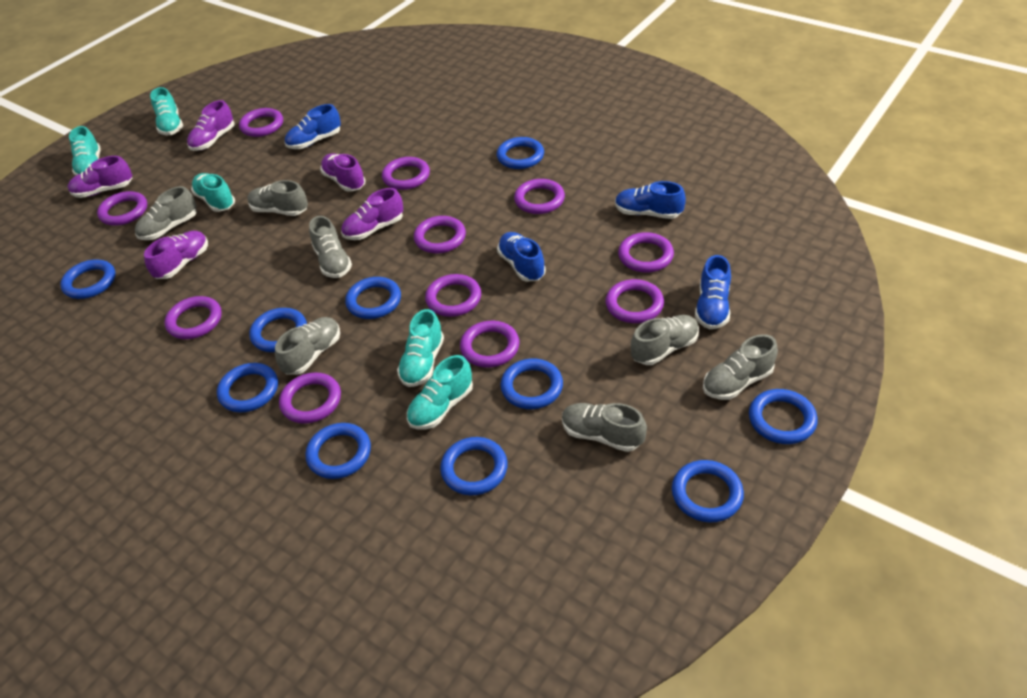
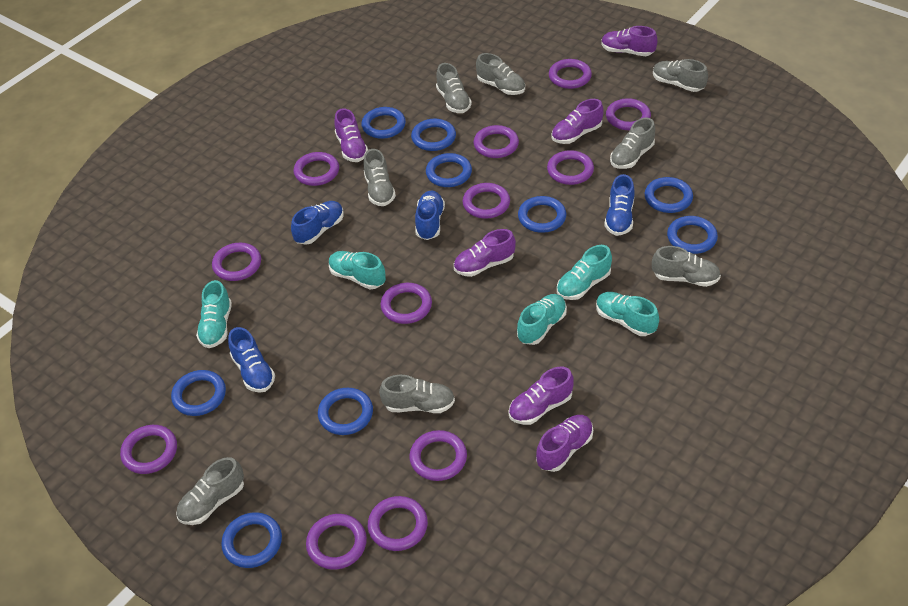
blue ring: [60,259,116,299] [217,363,278,412] [249,308,307,352] [305,423,371,479] [345,277,401,319] [440,437,507,495] [497,137,544,169] [501,358,563,409] [672,460,744,522] [749,389,818,444] = 10 -> [171,370,226,416] [221,512,282,568] [318,388,373,435] [362,107,406,139] [411,119,456,151] [426,153,472,187] [518,196,566,233] [645,177,693,213] [667,216,718,254] = 9
grey shoe: [135,186,196,240] [247,180,308,216] [275,317,340,375] [309,216,352,278] [562,403,647,452] [631,315,699,365] [703,334,778,400] = 7 -> [176,457,244,525] [363,149,396,206] [379,375,455,413] [436,63,472,113] [476,53,525,95] [610,118,655,169] [652,246,721,287] [653,59,708,92] = 8
purple ring: [97,191,147,226] [165,296,222,339] [239,108,283,137] [279,372,341,424] [382,157,430,190] [414,216,466,253] [425,274,481,317] [460,321,519,368] [514,179,565,214] [606,279,664,323] [618,232,674,273] = 11 -> [120,425,177,474] [212,243,261,281] [294,152,339,186] [306,514,367,570] [368,496,428,551] [381,283,432,324] [409,430,467,481] [463,183,510,219] [474,125,519,158] [547,150,594,185] [549,59,592,89] [606,98,651,130] = 12
purple shoe: [68,156,132,198] [144,231,208,279] [187,100,234,151] [320,153,365,192] [341,188,403,240] = 5 -> [334,108,368,162] [454,229,516,277] [508,366,574,425] [536,415,593,472] [551,99,603,144] [601,26,657,56] = 6

